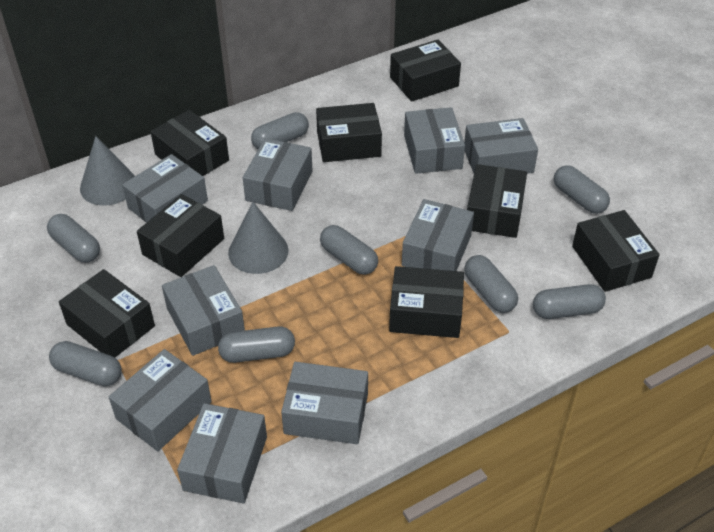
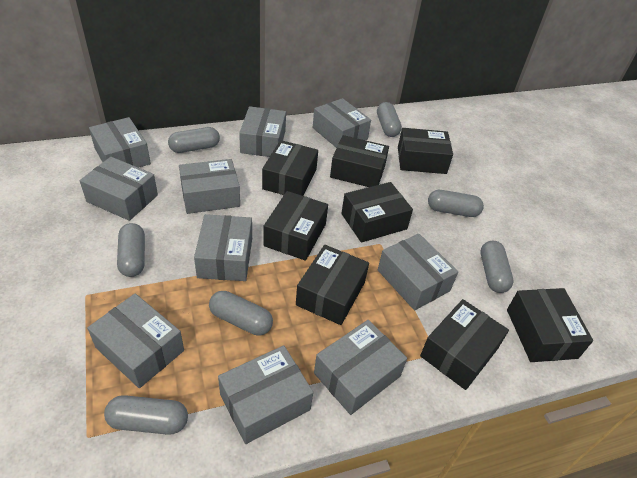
grey box: [109,349,212,451] [122,154,208,223] [162,265,245,356] [177,403,267,503] [243,138,313,211] [281,362,368,444] [402,199,474,271] [404,107,465,174] [464,118,538,174] = 9 -> [80,157,158,221] [87,294,184,388] [89,117,151,168] [179,159,240,214] [194,214,252,281] [218,345,313,444] [239,106,286,157] [313,98,371,148] [314,320,407,415] [378,234,458,310] = 10
grey capsule: [47,214,100,263] [49,341,122,386] [218,326,295,363] [251,112,309,149] [320,225,378,275] [464,255,518,313] [533,284,606,319] [554,165,610,214] = 8 -> [104,395,188,435] [117,223,145,277] [168,127,220,153] [209,291,273,336] [377,102,402,137] [428,190,484,217] [481,241,514,293] = 7
grey cone: [80,136,135,206] [228,202,289,274] = 2 -> none = 0

